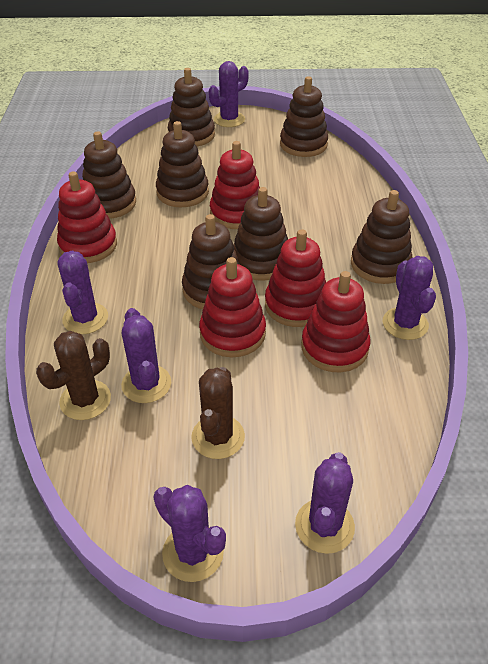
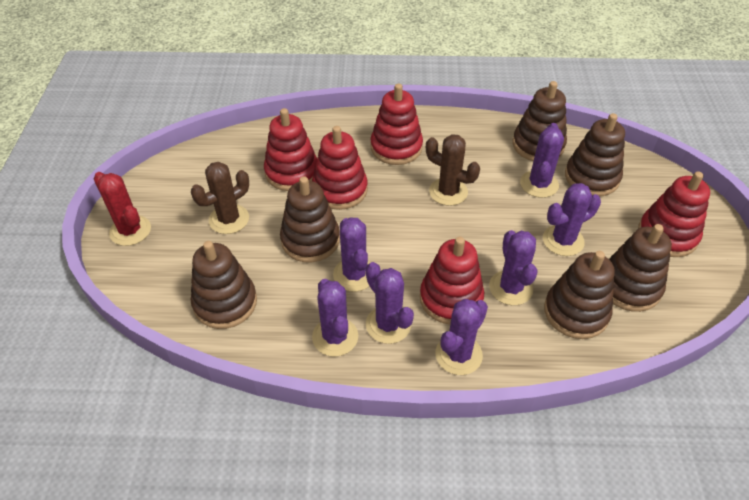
brown stacking toy: [82,131,136,219] [156,121,209,207] [168,68,215,146] [182,214,240,309] [234,187,288,281] [280,76,328,157] [351,190,412,284] = 7 -> [191,241,257,329] [280,176,340,262] [513,81,567,161] [544,251,615,339] [565,113,625,196] [609,224,672,312] = 6
purple cactus: [58,251,108,334] [121,308,171,403] [153,485,226,582] [209,61,249,127] [295,452,355,554] [383,256,436,340] = 6 -> [312,279,358,357] [333,217,371,292] [366,262,414,344] [435,299,488,375] [489,230,537,305] [520,123,564,198] [543,183,601,256] = 7
red cactus: none = 0 -> [94,172,151,246] = 1

